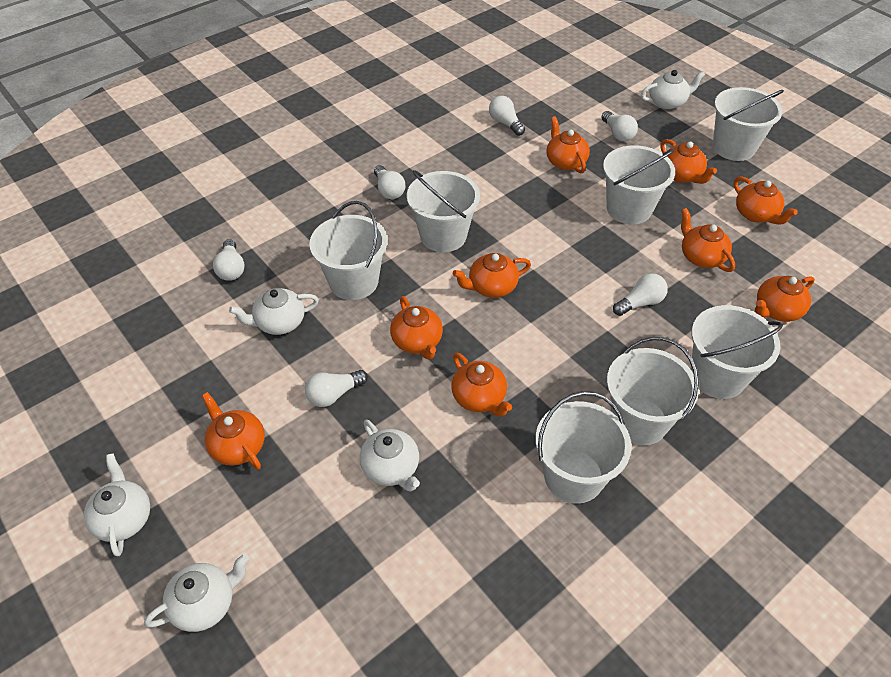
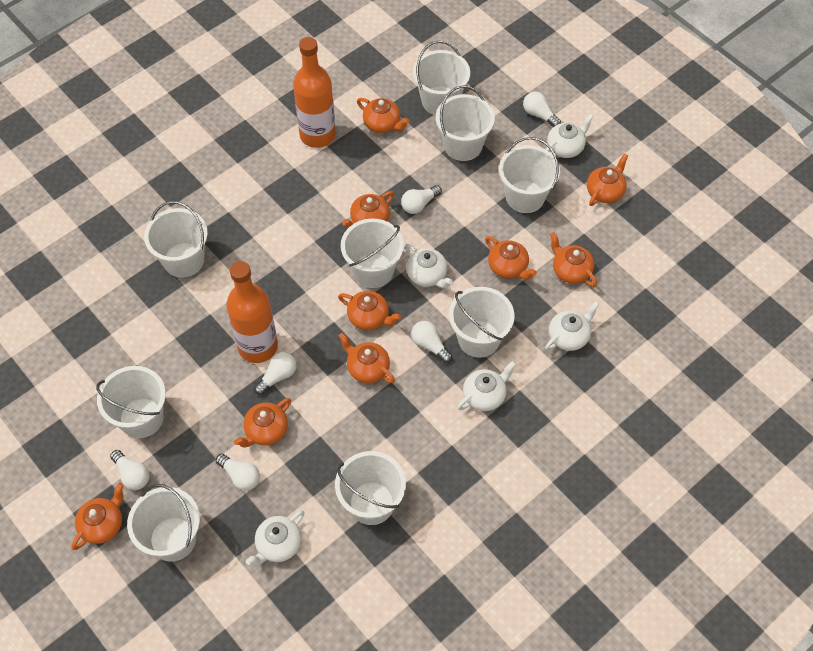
orange bottle: none = 0 -> [226,261,278,363] [293,37,336,148] = 2
white bucket: [309,201,387,300] [407,170,480,252] [535,391,632,504] [603,145,675,224] [607,337,699,446] [691,305,783,399] [713,87,784,161] = 7 -> [96,366,166,438] [127,484,200,562] [144,201,208,278] [335,451,406,525] [341,219,404,288] [413,41,470,115] [436,85,495,161] [449,287,515,358] [499,137,560,213] = 9

